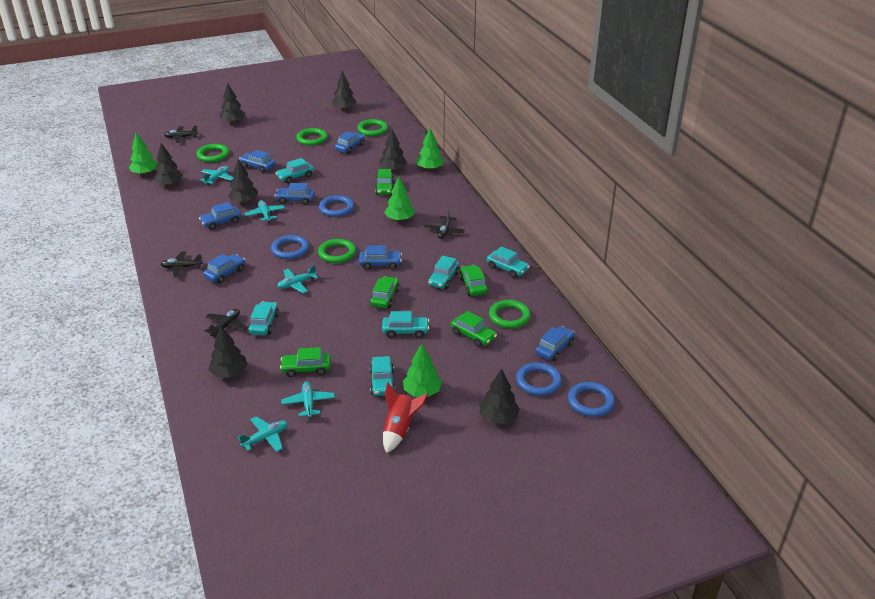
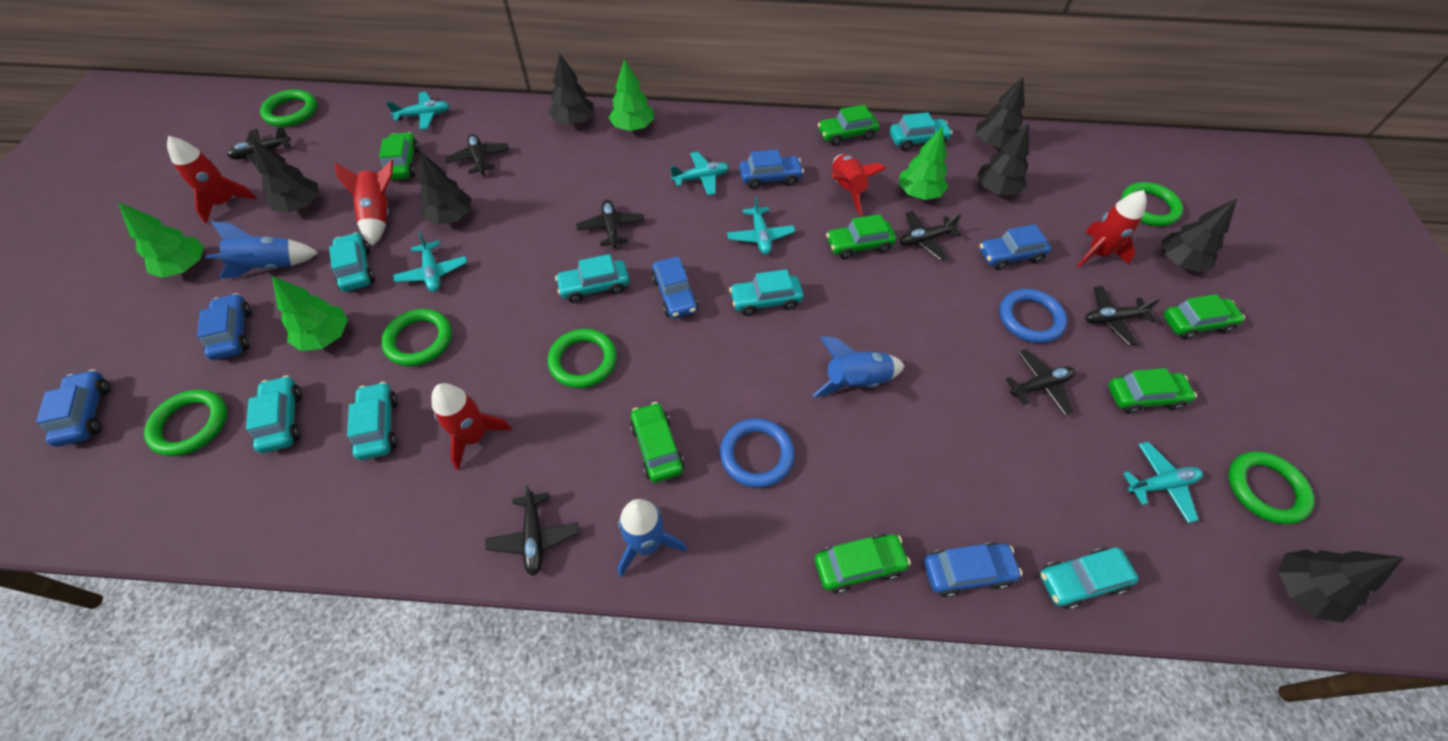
black plane: [161,251,203,277] [164,125,198,143] [204,309,247,338] [424,209,465,239] = 4 -> [227,126,291,167] [445,134,509,176] [486,485,579,576] [576,200,645,248] [900,211,961,261] [1006,349,1075,416] [1085,286,1160,346] = 7
blue car: [199,202,242,230] [203,254,246,284] [239,150,275,173] [275,183,315,205] [335,131,365,154] [359,246,402,270] [535,326,575,361] = 7 -> [36,369,111,447] [197,293,252,360] [651,257,698,318] [739,150,804,189] [924,543,1023,597] [980,224,1051,270] = 6
blue ring: [271,235,309,259] [319,195,354,217] [516,362,562,396] [568,382,615,417] = 4 -> [720,418,795,488] [1000,289,1067,343] = 2
blue rocket: none = 0 -> [205,221,318,279] [618,499,687,577] [813,336,904,397] = 3
green car: [280,347,331,377] [370,276,400,308] [375,169,394,195] [451,311,497,347] [459,265,488,296] = 5 -> [379,132,419,180] [630,402,684,483] [815,534,911,594] [818,105,879,146] [826,214,896,259] [1108,368,1197,414] [1163,294,1245,340] = 7
green ring: [196,144,229,162] [296,128,328,146] [318,239,356,263] [357,119,388,136] [489,300,531,328] = 5 -> [144,389,227,456] [260,89,317,127] [381,309,452,366] [548,329,617,388] [1121,182,1183,226] [1228,451,1314,524] = 6
red rocket: [383,382,428,453] = 1 -> [167,136,257,224] [335,160,393,246] [432,383,512,470] [831,154,887,215] [1077,190,1147,268] = 5
turquoise car: [248,301,279,335] [276,158,314,183] [370,356,395,396] [382,311,429,338] [428,256,459,289] [487,246,530,278] = 6 -> [246,375,302,453] [329,232,375,292] [347,382,398,460] [555,254,629,303] [729,269,804,316] [889,112,953,151] [1040,547,1139,609] = 7

